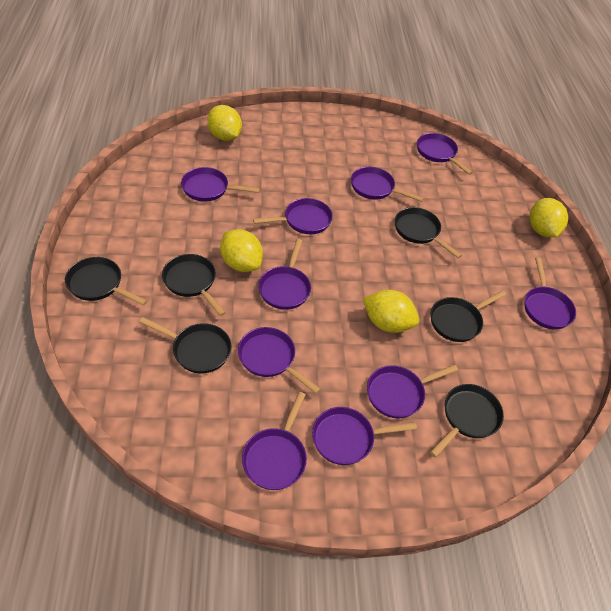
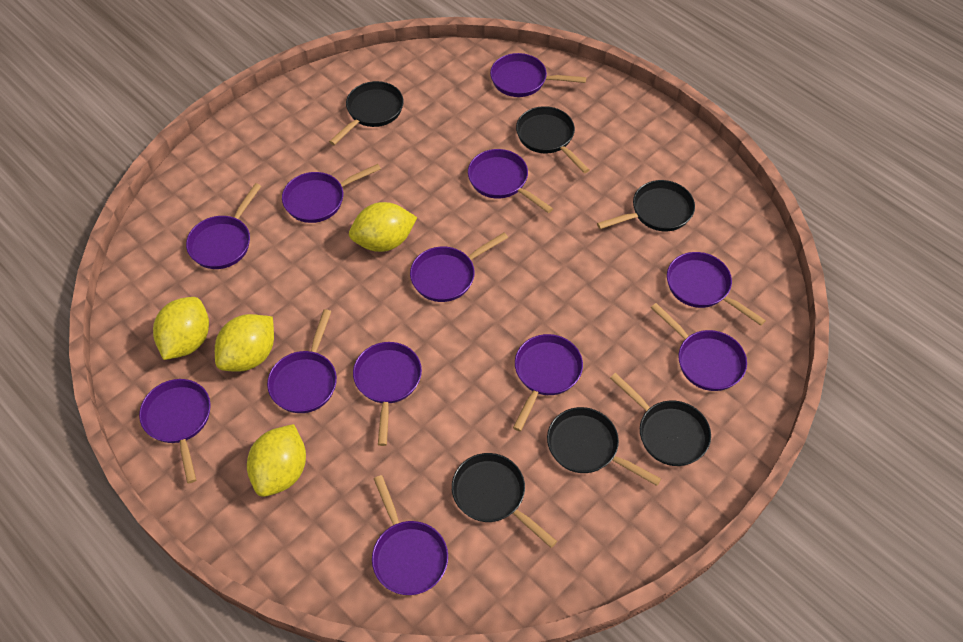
purple pan: [181,167,260,201] [238,327,321,394] [242,392,307,490] [253,198,333,234] [258,239,311,310] [312,407,417,465] [351,167,424,202] [367,364,458,418] [417,133,473,175] [524,257,576,329] = 10 -> [139,379,211,483] [186,183,261,269] [267,309,337,413] [282,164,381,223] [353,342,422,446] [372,475,448,595] [410,233,508,302] [468,149,553,213] [490,53,586,97] [513,334,583,431] [651,303,747,391] [667,252,766,326] = 12

